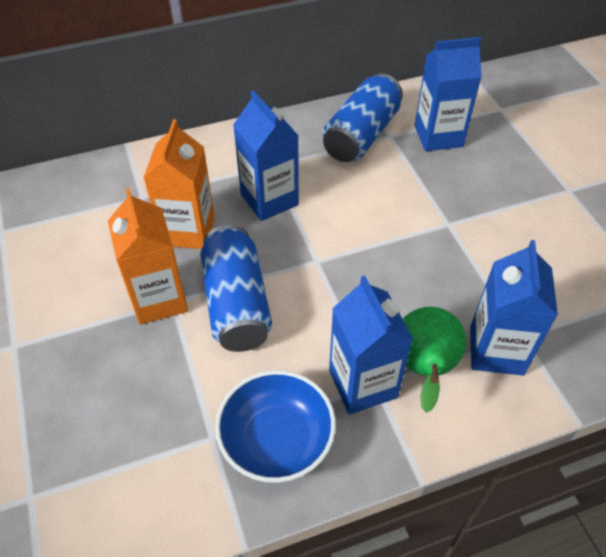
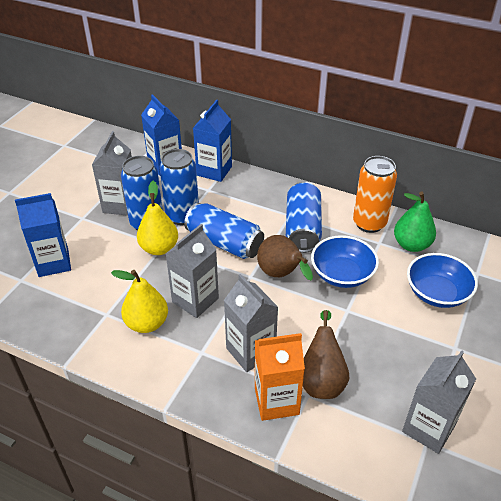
blue bowl: [215,370,336,483] = 1 -> [311,235,379,288] [407,253,478,308] = 2
blue can: [200,225,272,352] [323,73,403,162] = 2 -> [121,156,163,231] [159,149,199,225] [184,203,264,259] [286,182,322,253] = 4
blue carton: [233,90,299,221] [329,275,413,414] [415,37,482,151] [470,240,558,375] = 4 -> [15,193,71,277] [141,94,182,176] [193,100,232,182] = 3
brown pear: none = 0 -> [257,235,313,280] [303,310,349,399] = 2
grey carton: none = 0 -> [92,131,132,216] [166,224,219,318] [224,274,278,372] [402,350,476,454] = 4
orange can: none = 0 -> [353,156,397,233] = 1
orange carton: [108,188,188,325] [143,119,215,249] = 2 -> [255,333,305,421] = 1
yellow pear: none = 0 -> [111,270,168,333] [137,181,178,255] = 2

